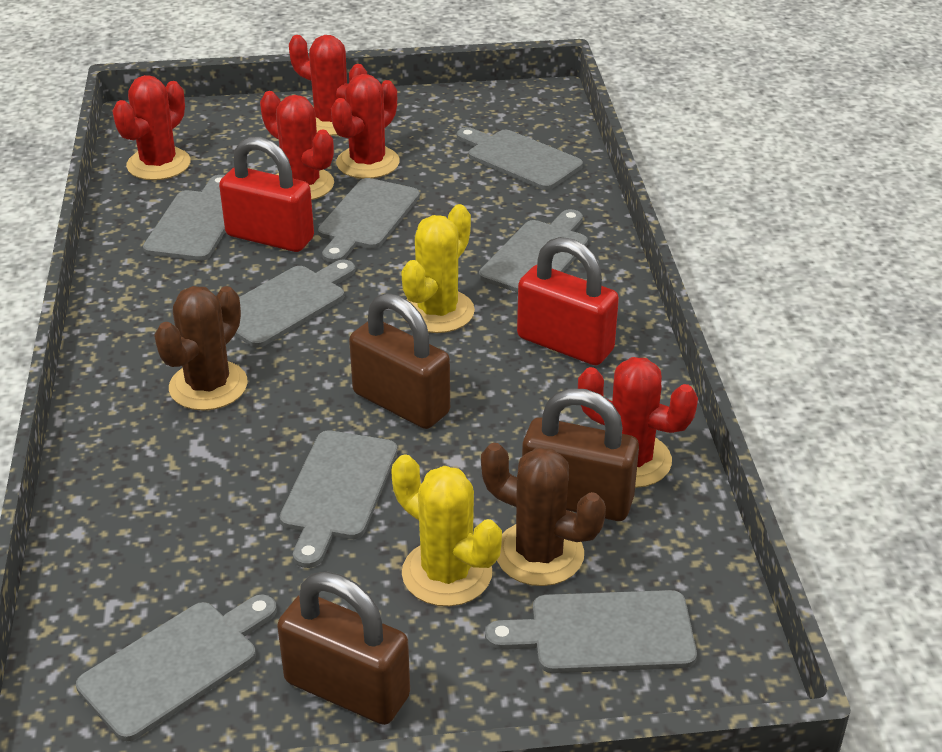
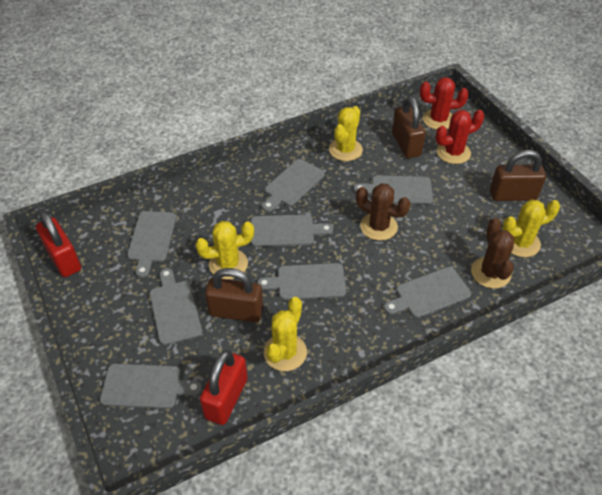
red cactus: [112,75,191,180] [260,91,334,200] [289,35,367,136] [331,74,400,179] [578,357,698,488] = 5 -> [420,77,469,130] [436,110,484,164] = 2
yellow cactus: [391,454,502,606] [401,204,475,333] = 2 -> [195,221,254,279] [264,297,307,371] [329,106,363,161] [502,200,560,257] = 4

